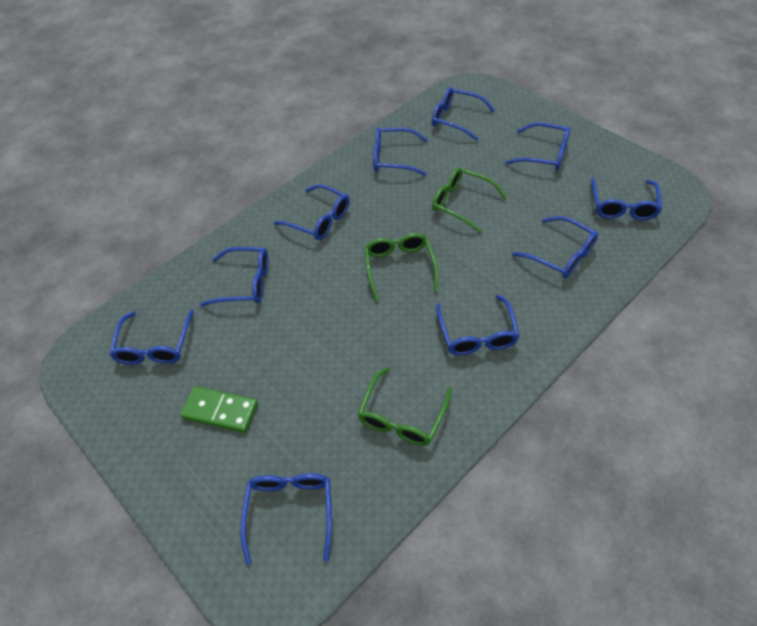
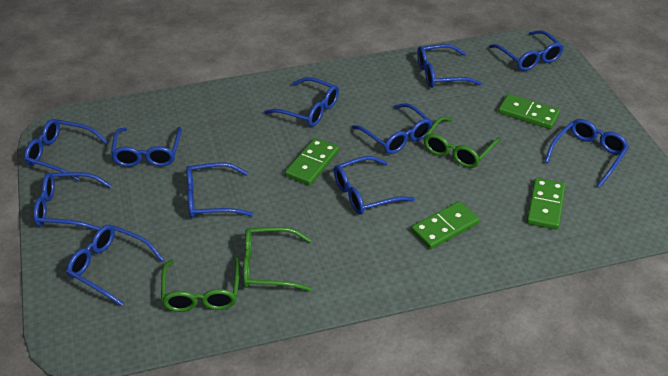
blue glasses: [109,310,194,365] [200,247,268,307] [240,473,332,565] [274,184,350,240] [373,128,428,176] [432,87,495,141] [436,295,520,355] [505,122,571,170] [512,216,598,278] [591,178,662,220] = 10 -> [24,119,108,181] [33,172,112,231] [66,225,164,306] [111,127,182,167] [186,162,253,218] [264,77,339,127] [334,156,415,215] [352,103,432,154] [417,44,482,88] [489,30,564,71] [545,119,629,187] = 11
green domino: [180,386,258,433] = 1 -> [285,138,339,186] [411,201,480,249] [498,94,560,129] [527,178,566,230] = 4

